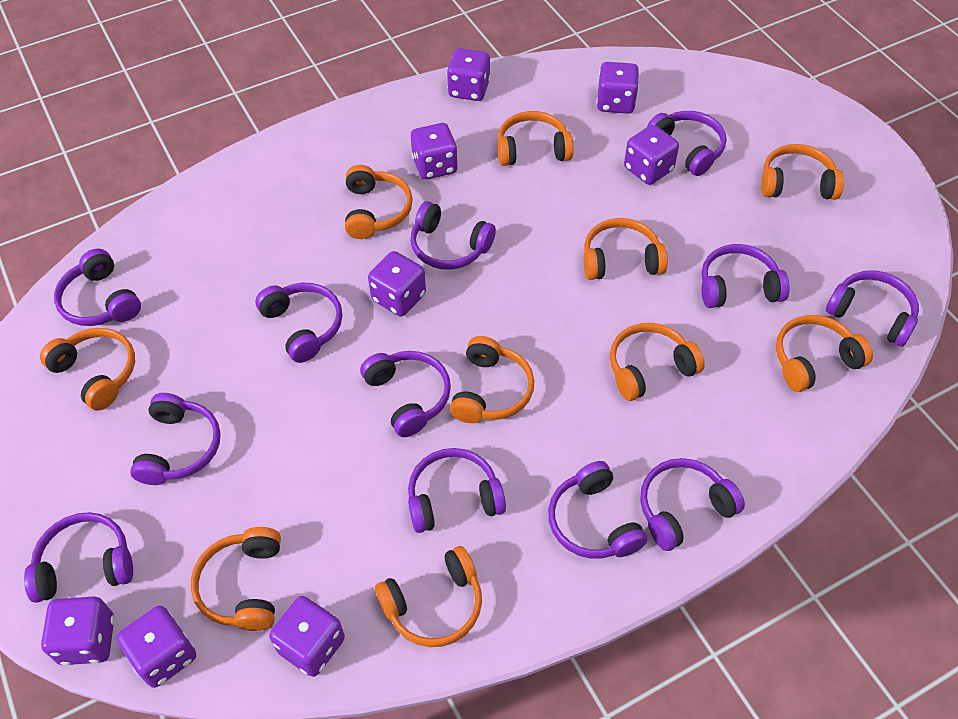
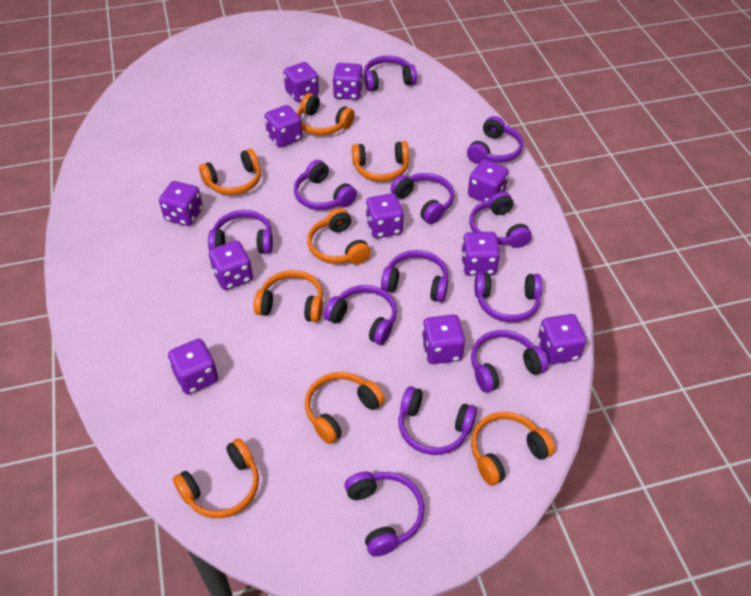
orange headphones: [40,328,135,411] [191,527,281,631] [345,165,413,239] [375,546,482,647] [450,336,534,423] [497,111,574,166] [583,218,668,280] [610,323,705,401] [761,144,844,200] [776,315,873,392] = 10 -> [173,438,259,518] [199,149,261,195] [253,270,323,322] [297,93,355,135] [305,372,385,444] [307,208,371,265] [352,141,409,182] [471,412,555,486] = 8
purple dice: [41,596,114,665] [117,606,196,688] [269,596,345,677] [368,251,426,316] [411,123,458,180] [447,48,490,101] [597,62,639,114] [624,125,679,185] = 8 -> [159,181,203,226] [168,339,218,395] [209,240,253,290] [265,105,303,148] [283,62,319,102] [332,63,363,100] [366,193,404,238] [422,314,465,364] [461,232,500,276] [468,159,509,202] [538,314,586,364] = 11

